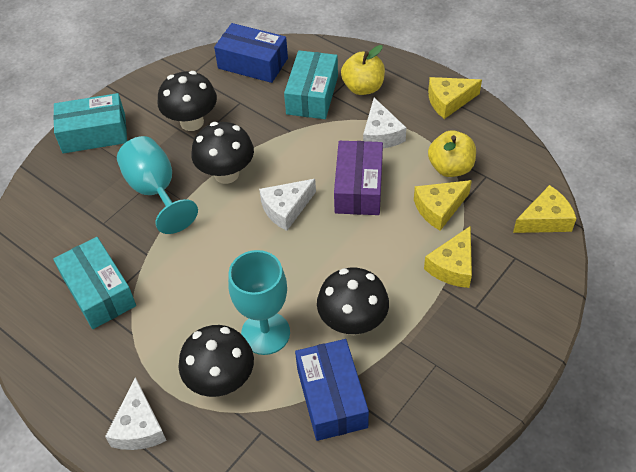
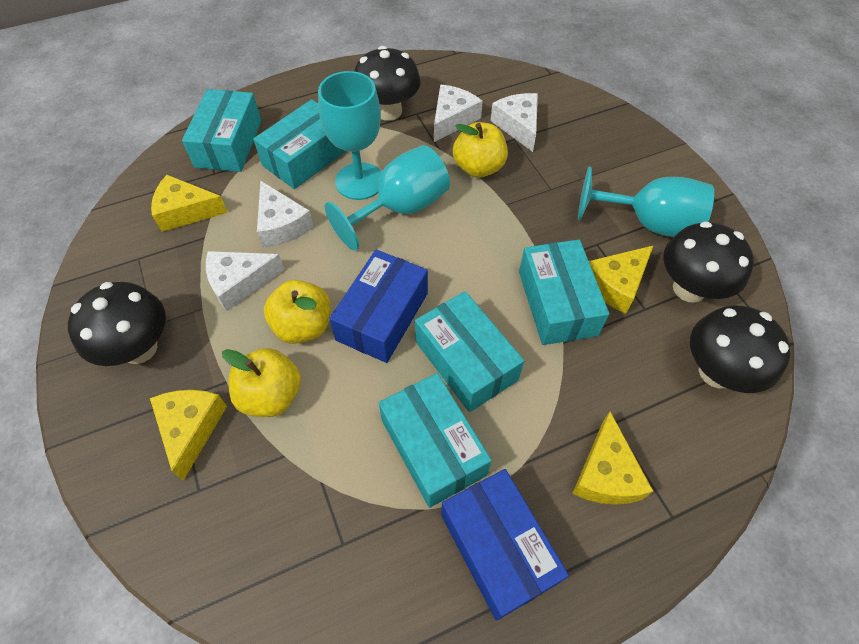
purple box: [334,141,383,215] = 1 -> none = 0
turquoise box: [53,93,127,153] [53,237,136,329] [284,50,338,119] = 3 -> [182,89,261,172] [253,99,346,189] [379,373,492,508] [415,291,524,412] [519,239,609,345] = 5
turquoise goblet: [117,136,198,234] [228,250,290,355] = 2 -> [318,71,382,200] [325,145,450,251] [578,167,714,237] = 3
white cheese: [105,377,166,450] [259,179,316,231] [363,98,406,148] = 3 -> [206,251,284,311] [257,180,314,248] [434,85,483,142] [490,93,538,152] = 4
yellow apple: [341,45,385,95] [428,130,476,177] = 2 -> [222,348,301,417] [264,280,331,344] [453,122,508,178] = 3

